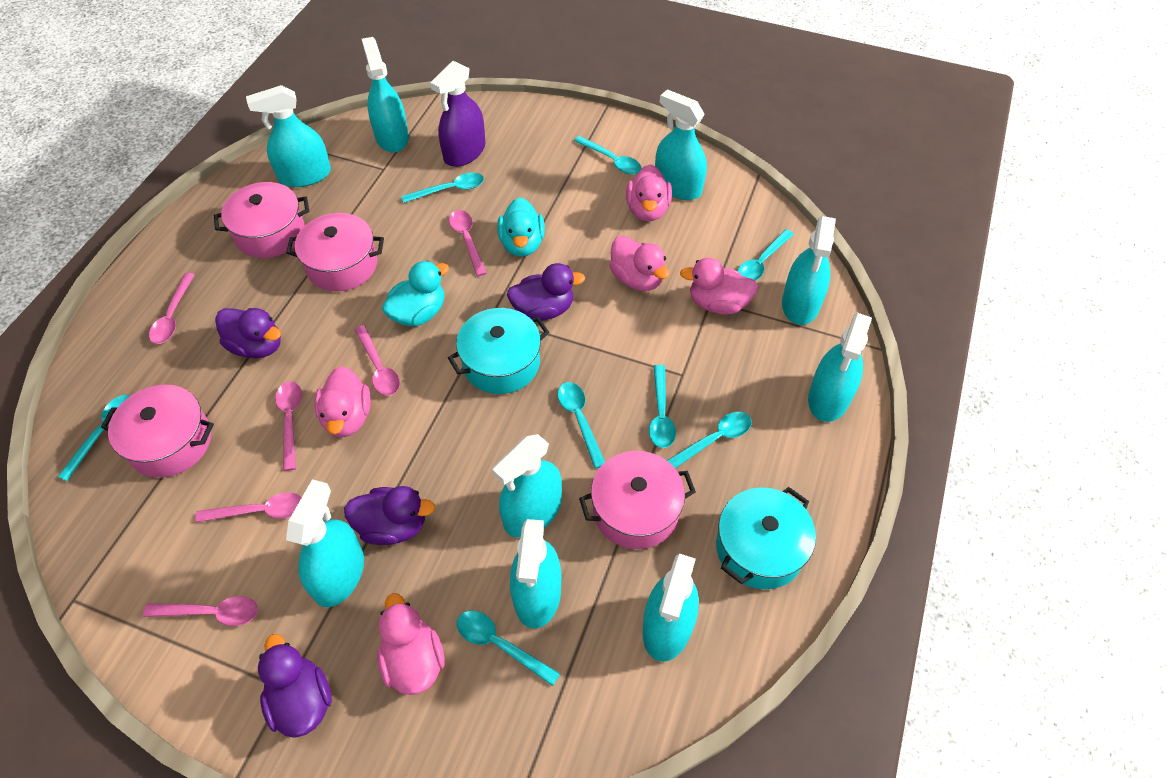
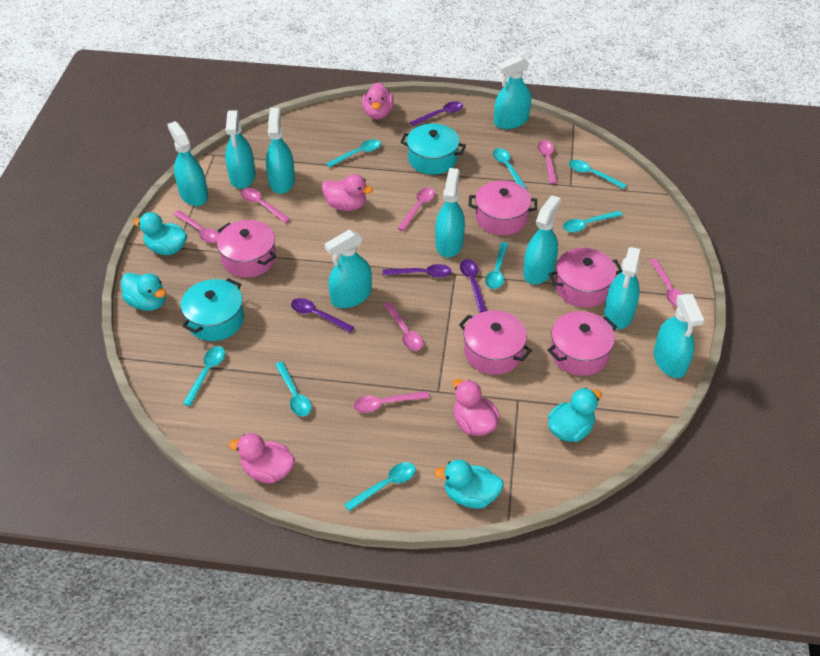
pink duck: [314,366,371,438] [377,593,445,695] [609,236,669,291] [626,164,672,221] [680,258,758,315] = 5 -> [229,433,295,483] [322,174,373,211] [362,82,394,119] [453,379,500,436] = 4
pink pot: [101,385,214,477] [214,182,309,258] [286,213,384,291] [579,451,696,549] = 4 -> [217,220,276,278] [459,310,532,375] [468,180,537,235] [547,311,617,376] [549,248,622,307] = 5
pink spoon: [143,596,258,626] [149,273,195,344] [195,493,302,523] [275,381,302,471] [354,325,400,396] [449,210,487,276] = 6 -> [174,210,219,243] [241,188,290,223] [354,391,429,413] [384,302,423,351] [398,188,435,231] [538,140,557,184] [650,259,683,307] = 7
purple duck: [215,308,281,358] [258,634,332,738] [344,486,435,545] [507,263,585,321] = 4 -> none = 0
purple spoon: none = 0 -> [291,298,354,332] [383,264,451,278] [410,101,463,126] [460,259,487,313] = 4
purple spray bottle: [430,61,485,167] = 1 -> none = 0
turquoise duck: [382,261,449,326] [497,197,545,257] = 2 -> [121,273,166,311] [133,212,187,255] [434,460,504,509] [548,388,602,442] = 4

